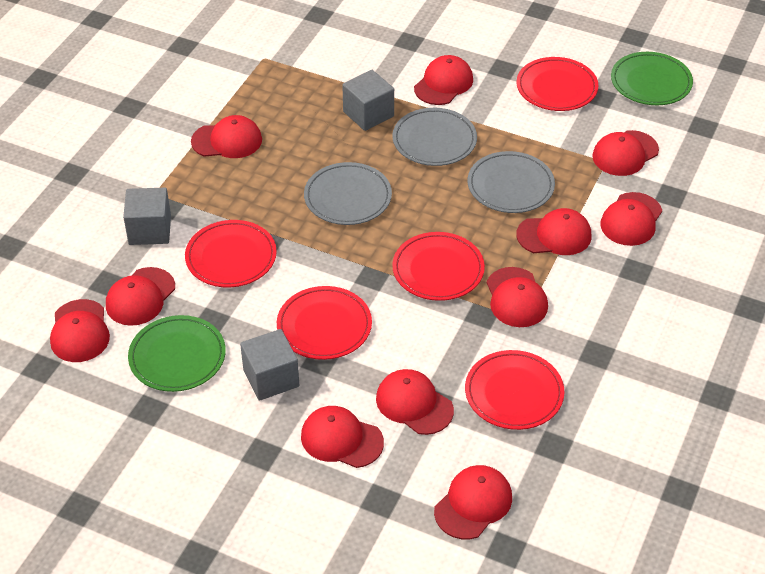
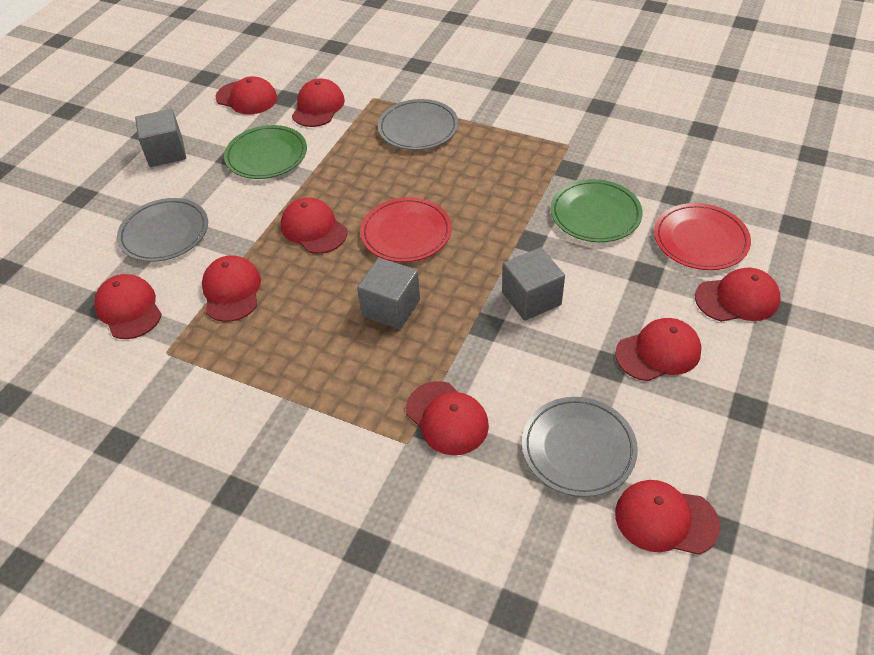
red cap: [50,299,110,362] [106,267,175,326] [191,115,262,158] [301,406,384,468] [376,369,454,435] [414,55,473,105] [434,465,512,539] [487,267,548,327] [516,208,592,255] [592,130,659,176] [601,192,662,246] = 11 -> [94,274,162,339] [202,255,261,322] [215,76,277,114] [281,197,347,254] [292,78,345,127] [406,381,489,455] [615,318,702,381] [615,480,720,555] [695,268,780,322] = 9
red plate: [185,220,277,287] [277,286,372,360] [392,232,485,301] [465,350,564,430] [516,57,599,111] = 5 -> [360,197,452,262] [654,203,751,270] = 2

